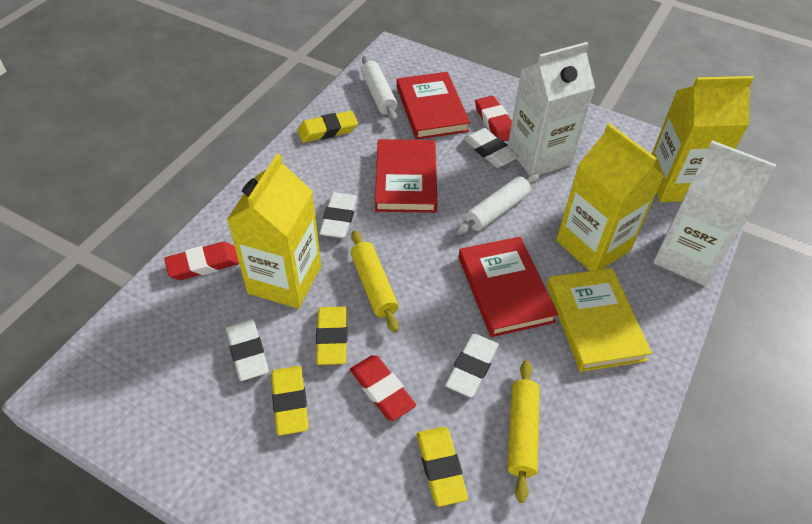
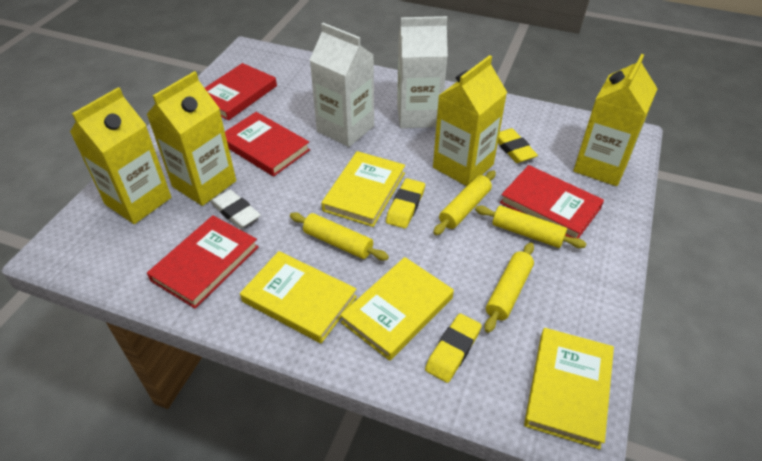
red book: [375,139,437,213] [397,72,470,140] [458,237,558,337] = 3 -> [147,215,259,309] [205,63,277,120] [225,112,310,177] [500,165,604,238] = 4
red eraser: [164,242,239,280] [350,355,416,421] [475,96,512,141] = 3 -> none = 0
white eraser: [226,318,269,381] [319,192,357,238] [445,333,499,398] [464,128,519,168] = 4 -> [210,189,261,229] = 1
white rolling pin: [361,56,397,122] [455,173,539,235] = 2 -> none = 0
yellow book: [547,268,652,372] = 1 -> [240,251,357,343] [321,151,405,227] [340,257,454,361] [524,328,614,450] = 4
yellow carton: [227,153,321,309] [556,123,664,271] [652,76,754,202] = 3 -> [70,87,171,224] [146,71,236,206] [433,55,507,186] [573,54,658,186] = 4
yellow eraser: [271,366,309,436] [297,111,358,143] [316,306,347,365] [417,427,468,507] = 4 -> [386,178,425,229] [425,313,482,383] [498,128,538,163] = 3
yellow rolling pin: [351,230,399,333] [508,360,539,503] = 2 -> [290,212,389,260] [433,170,496,235] [475,205,586,248] [484,242,534,333] = 4

